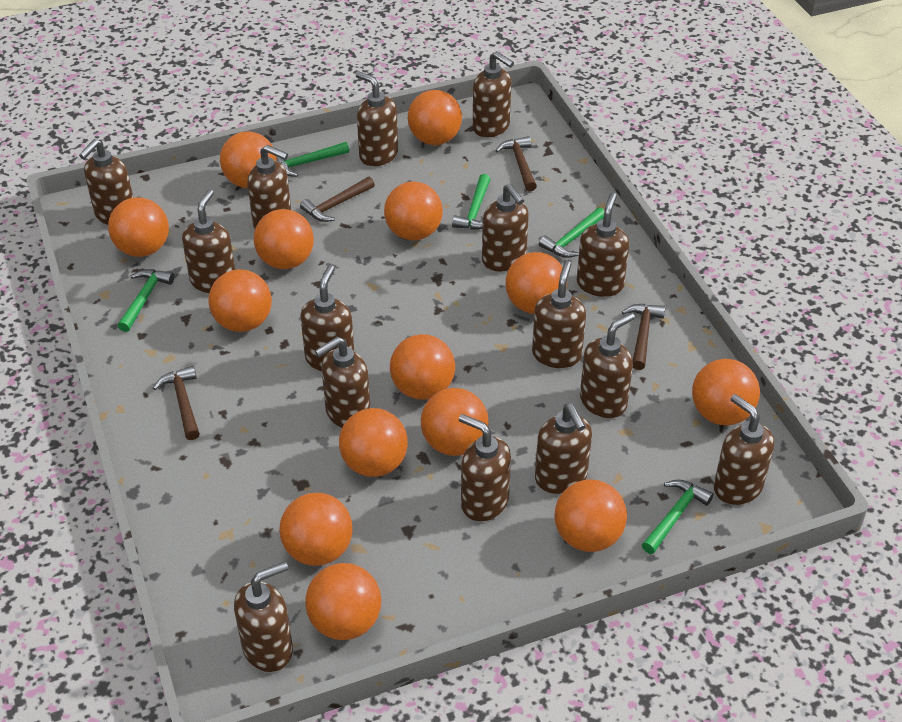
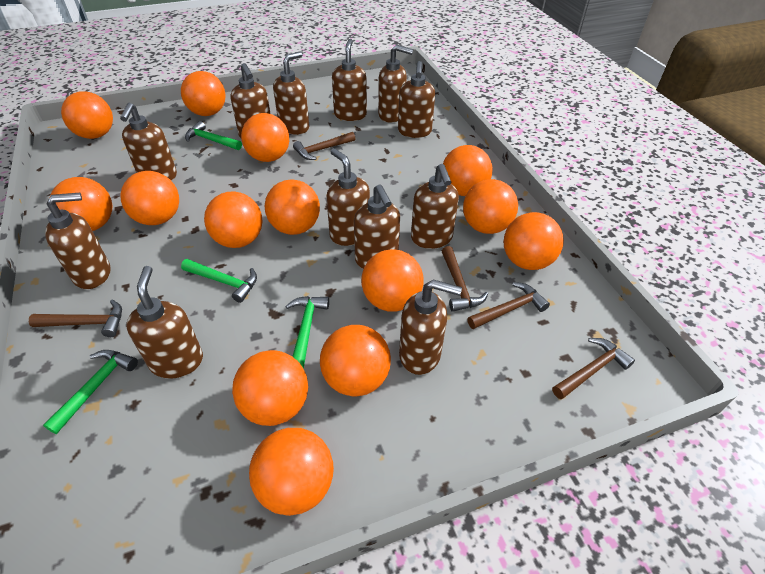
brown hammer: [153,366,200,440] [300,177,375,222] [495,136,537,191] [622,304,665,370] = 4 -> [29,300,122,337] [293,132,356,160] [442,246,488,312] [467,282,550,329] [552,338,635,399] = 5
brown soap dispenser: [79,139,133,225] [182,189,235,293] [234,561,293,672] [247,145,291,228] [300,265,354,371] [315,337,370,428] [356,71,398,166] [459,414,511,521] [473,51,514,137] [482,184,529,272] [532,261,586,368] [535,404,592,494] [577,193,629,297] [580,313,635,418] [714,394,774,505] = 15 -> [45,193,110,289] [120,103,177,181] [126,266,203,379] [231,63,270,138] [273,52,309,135] [326,148,370,246] [332,39,367,121] [354,184,400,269] [378,45,413,123] [398,61,435,138] [399,279,462,375] [411,164,459,249] = 12
green hammer: [118,269,174,332] [276,142,349,177] [452,174,491,230] [539,207,605,258] [642,480,714,554] = 5 -> [43,350,138,434] [181,259,257,303] [185,121,242,150] [285,296,329,368] = 4

